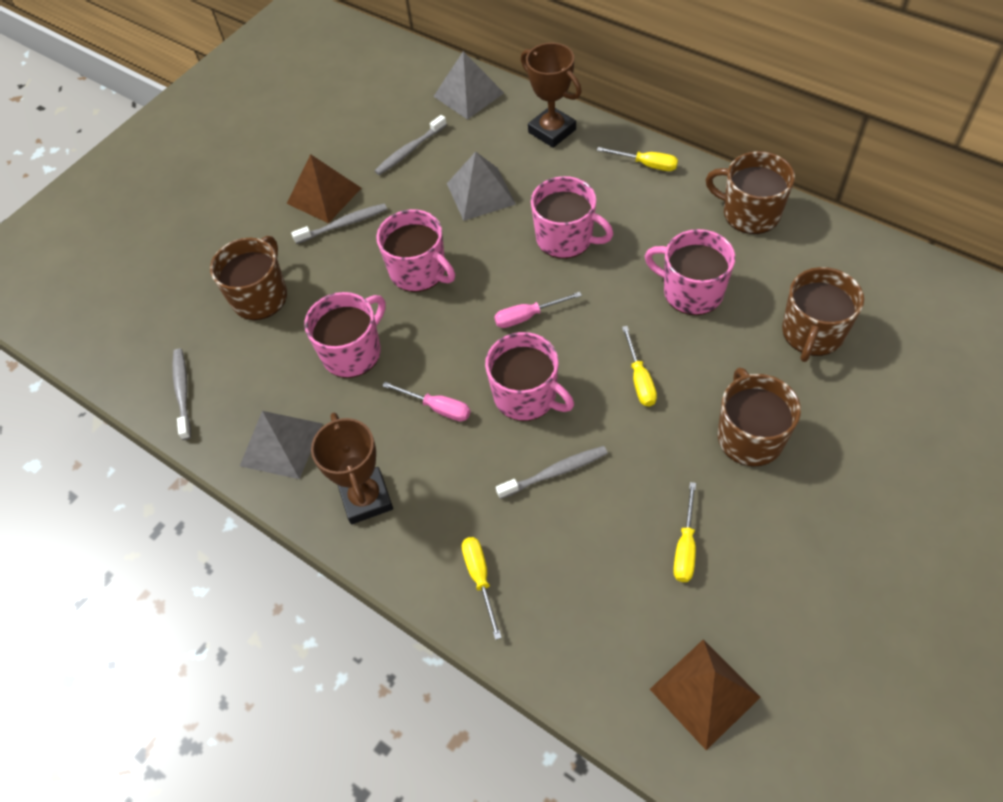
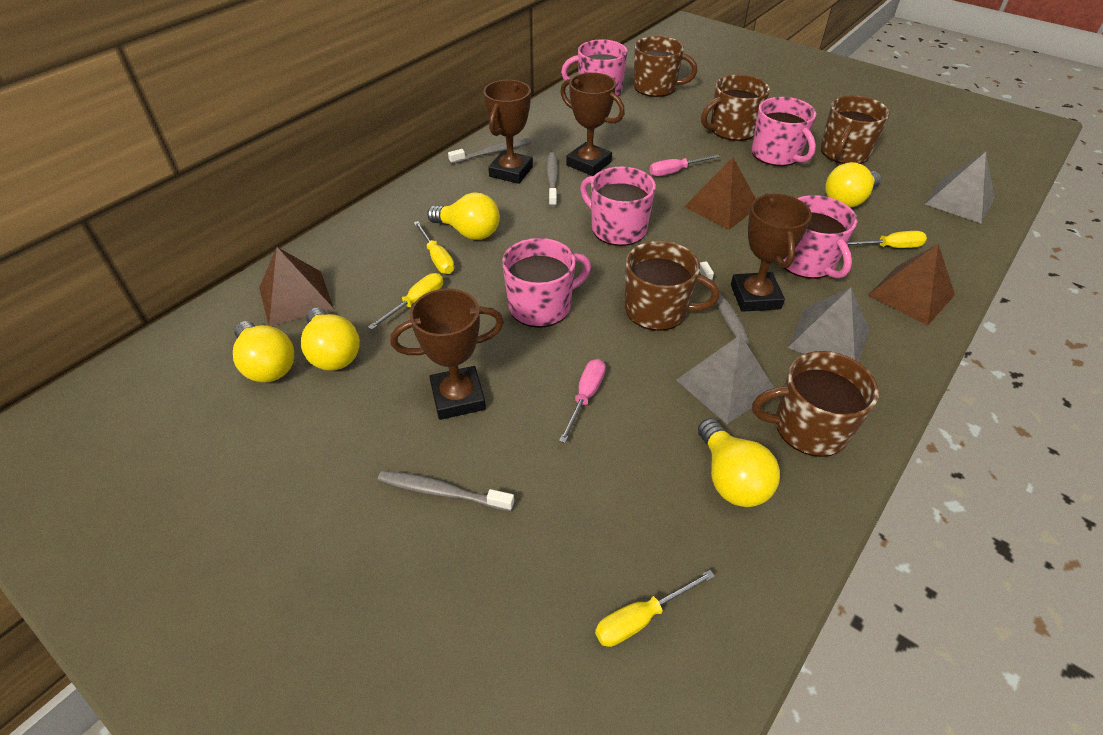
brown mug: [210,236,287,320] [705,151,795,234] [718,368,801,467] [782,267,864,362] = 4 -> [625,241,719,331] [634,36,697,97] [701,74,770,141] [752,351,879,457] [821,96,890,164] = 5
brown pyramid: [287,154,361,223] [650,639,761,750] = 2 -> [259,247,334,326] [684,157,756,230] [868,244,955,326] = 3
brown trophy: [311,413,393,524] [521,43,582,148] = 2 -> [390,288,504,420] [483,80,533,184] [560,72,625,176] [731,194,812,312] = 4
yellow light bulb: none = 0 -> [233,321,294,382] [301,307,360,371] [427,192,500,240] [698,418,780,507] [825,162,881,208] = 5

